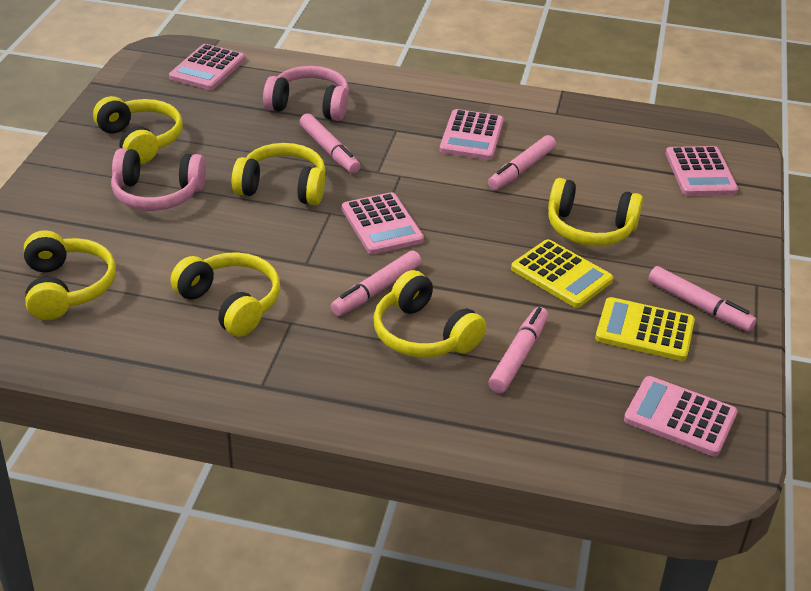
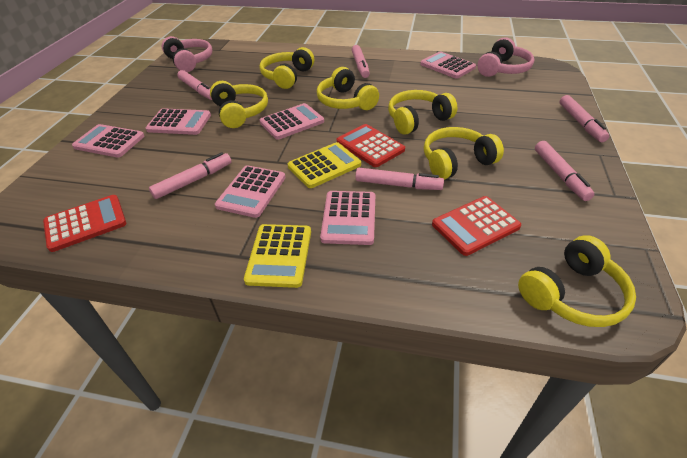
pink calculator: [169,44,245,90] [342,192,424,254] [440,109,504,160] [624,376,738,456] [666,146,738,196] = 5 -> [72,124,144,158] [146,108,211,135] [215,165,285,218] [260,103,324,140] [320,191,375,245] [420,52,476,79] = 6
pink marker: [300,114,360,174] [331,251,422,316] [488,135,556,190] [488,307,548,393] [648,266,757,332] = 5 -> [149,152,232,199] [177,70,212,100] [352,45,370,78] [355,168,444,190] [535,141,595,201] [560,95,609,142] = 6
red calculator: none = 0 -> [43,195,126,252] [337,124,405,167] [432,196,521,256] = 3

